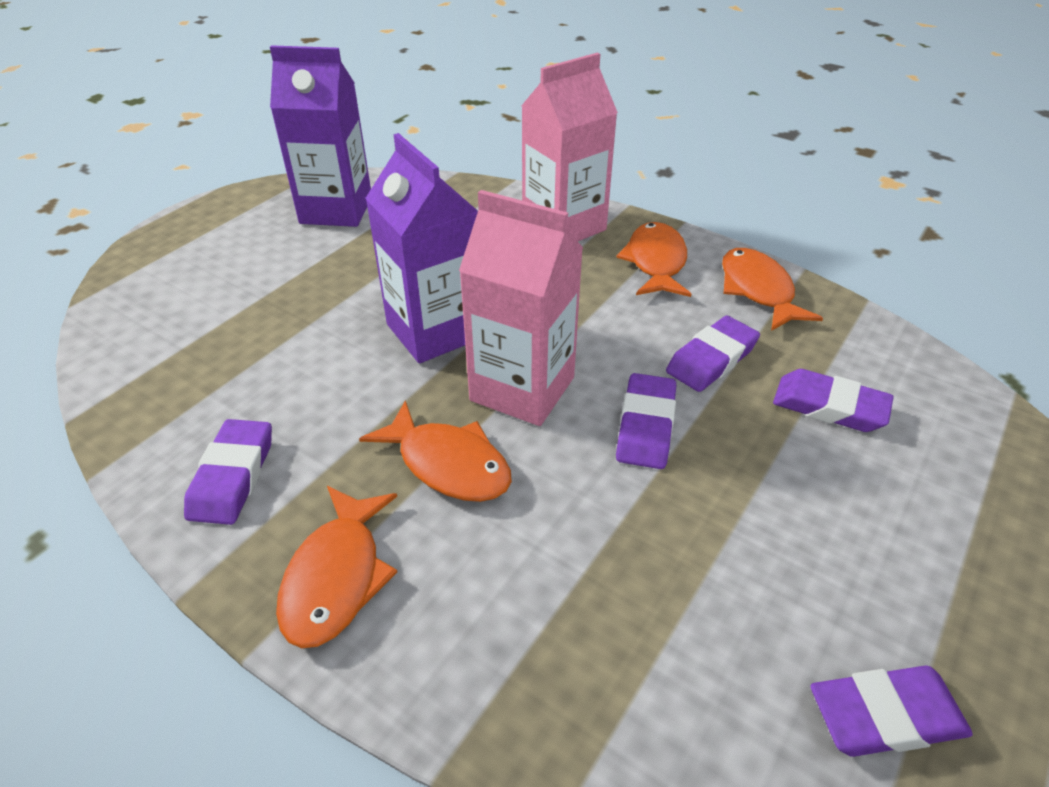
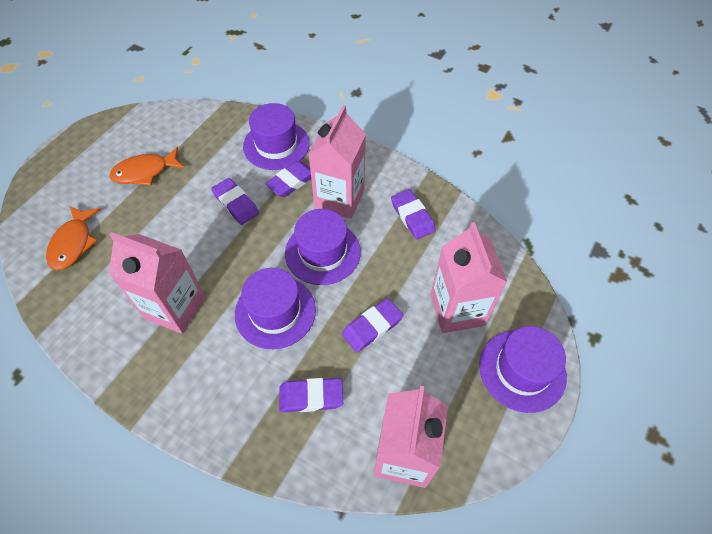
orange fish: [276,486,397,648] [359,400,512,502] [616,222,691,297] [722,248,823,331] = 4 -> [46,206,101,270] [109,147,185,186] = 2
pink carton: [459,190,583,426] [522,52,618,241] = 2 -> [109,232,205,334] [309,105,366,219] [374,386,448,488] [430,222,507,333] = 4
purple carton: [270,45,371,227] [365,133,478,363] = 2 -> none = 0
purple hat: none = 0 -> [235,268,316,349] [243,103,310,170] [285,209,361,285] [479,326,567,413] = 4

